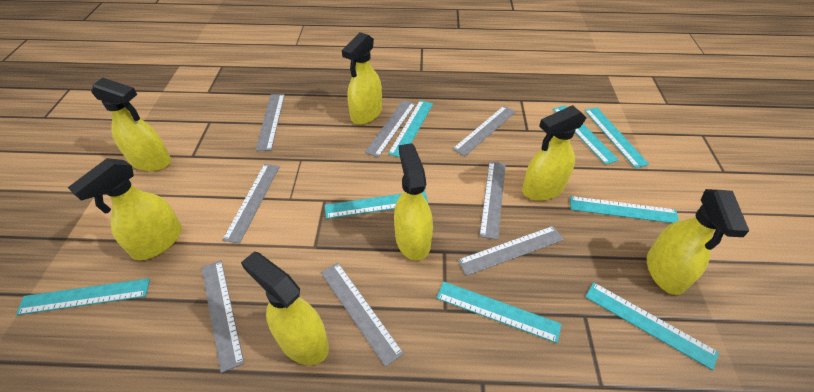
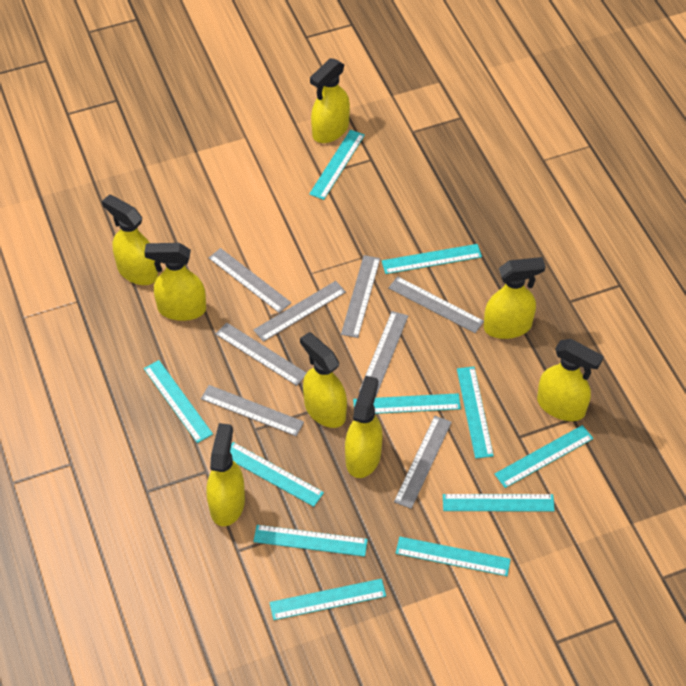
turquoise ruler: [16,278,150,315] [325,190,428,219] [388,100,433,157] [436,281,561,343] [553,105,619,165] [570,196,679,223] [584,107,649,168] [585,282,719,370] = 8 -> [144,360,213,443] [230,442,324,507] [253,525,368,557] [269,579,386,620] [309,130,365,200] [353,393,461,414] [382,244,482,274] [396,536,511,576] [443,494,555,512] [457,367,494,459] [494,425,593,488] = 11
yellow spray bottle: [68,158,182,260] [91,77,171,171] [241,252,329,365] [342,32,382,125] [394,143,433,261] [522,105,586,201] [647,189,749,295] = 7 -> [102,194,158,285] [144,243,206,321] [207,423,245,526] [300,332,347,428] [310,58,350,143] [345,376,383,478] [484,257,546,339] [537,339,604,421] = 8

